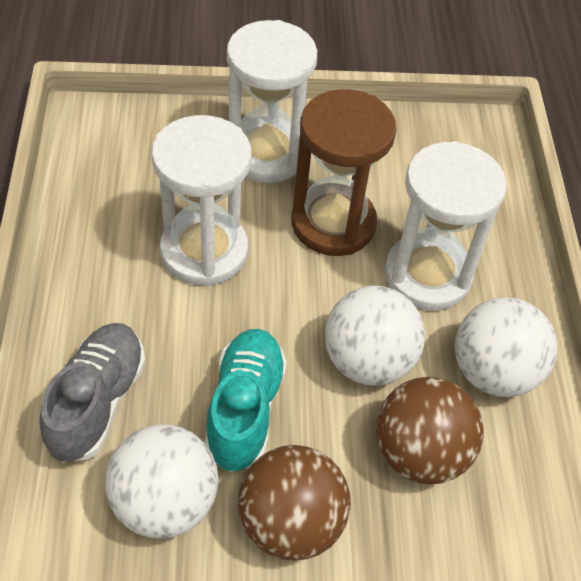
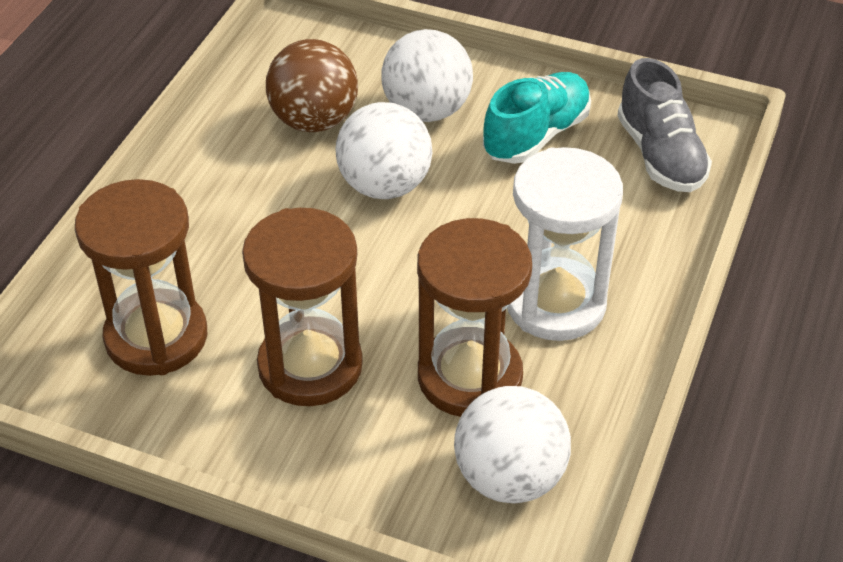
brown ball: [238,445,351,561] [376,377,484,485] = 2 -> [266,39,358,132] = 1
brown hourglass: [292,89,396,256] = 1 -> [75,179,207,376] [242,208,363,406] [417,218,532,417] = 3
white hourglass: [151,115,252,286] [227,20,317,183] [384,141,507,311] = 3 -> [507,147,623,341] = 1

